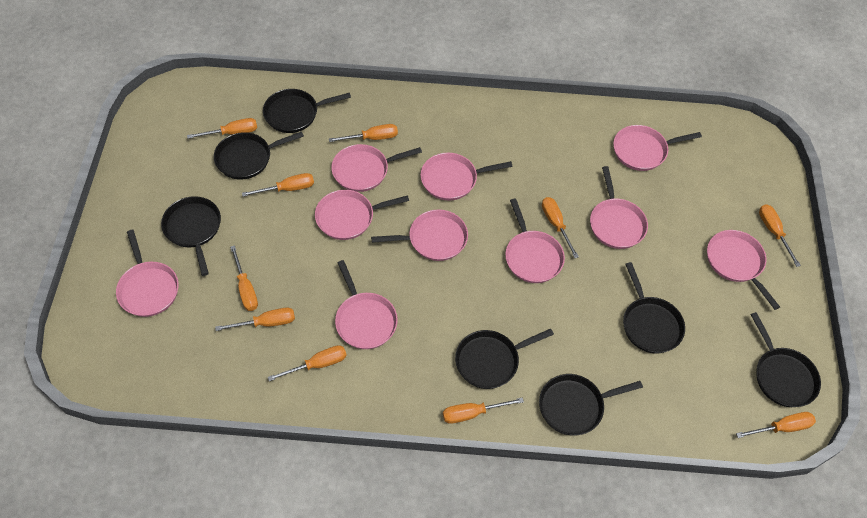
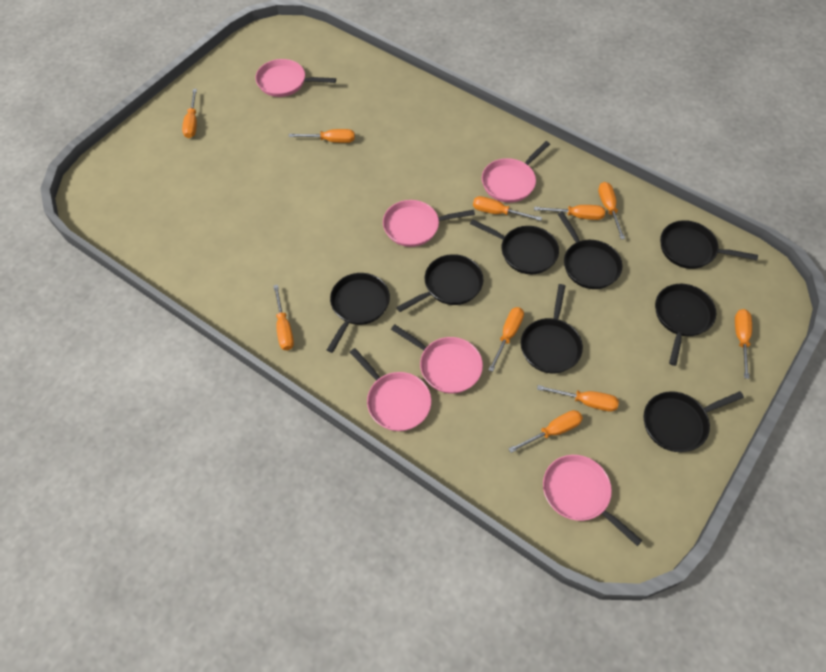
black pan: [161,196,221,276] [214,131,304,180] [263,89,351,133] [455,329,554,389] [539,374,643,435] [623,262,685,353] [750,312,821,407] = 7 -> [327,273,390,353] [396,254,483,312] [470,219,559,274] [521,284,583,373] [558,212,622,289] [644,391,744,452] [655,284,716,366] [660,220,758,269] = 8
pink pan: [116,230,179,317] [315,190,409,240] [331,144,422,192] [335,260,398,349] [371,210,468,261] [420,153,512,201] [505,199,565,283] [590,166,648,249] [613,125,702,171] [707,230,780,310] = 10 -> [255,59,336,97] [350,348,431,431] [383,200,475,247] [391,324,483,394] [482,141,550,203] [543,455,642,546] = 6

